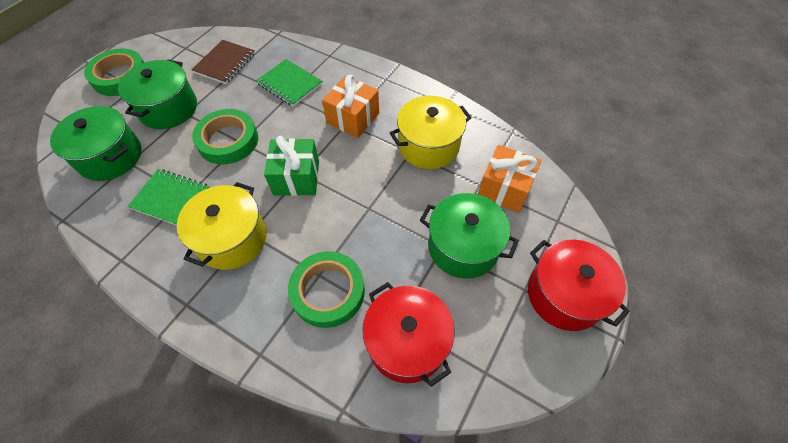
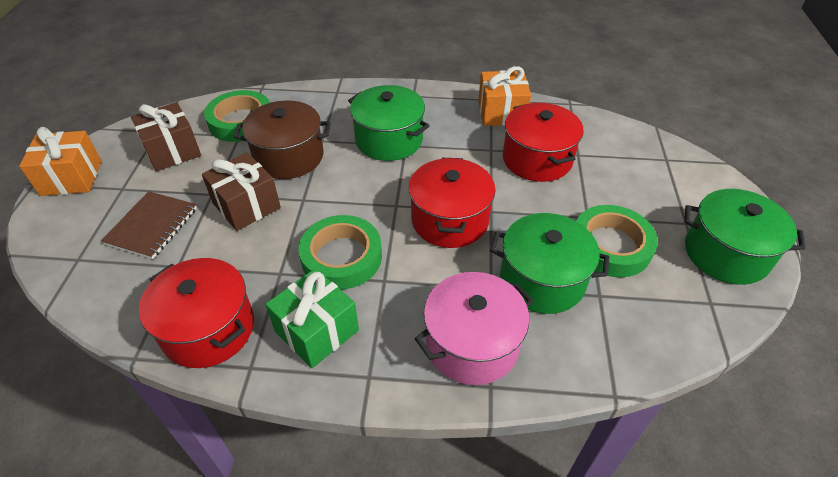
brown gift: none = 0 -> [131,102,201,171] [202,152,281,231] = 2
brown pot: none = 0 -> [234,100,331,179] = 1
green notebook: [128,169,210,225] [256,59,322,107] = 2 -> none = 0
pink pot: none = 0 -> [415,272,534,385] = 1
red pot: [362,282,455,387] [528,240,630,331] = 2 -> [139,258,254,368] [409,158,496,248] [503,103,584,182] = 3
yellow pot: [177,182,267,270] [390,96,472,169] = 2 -> none = 0

